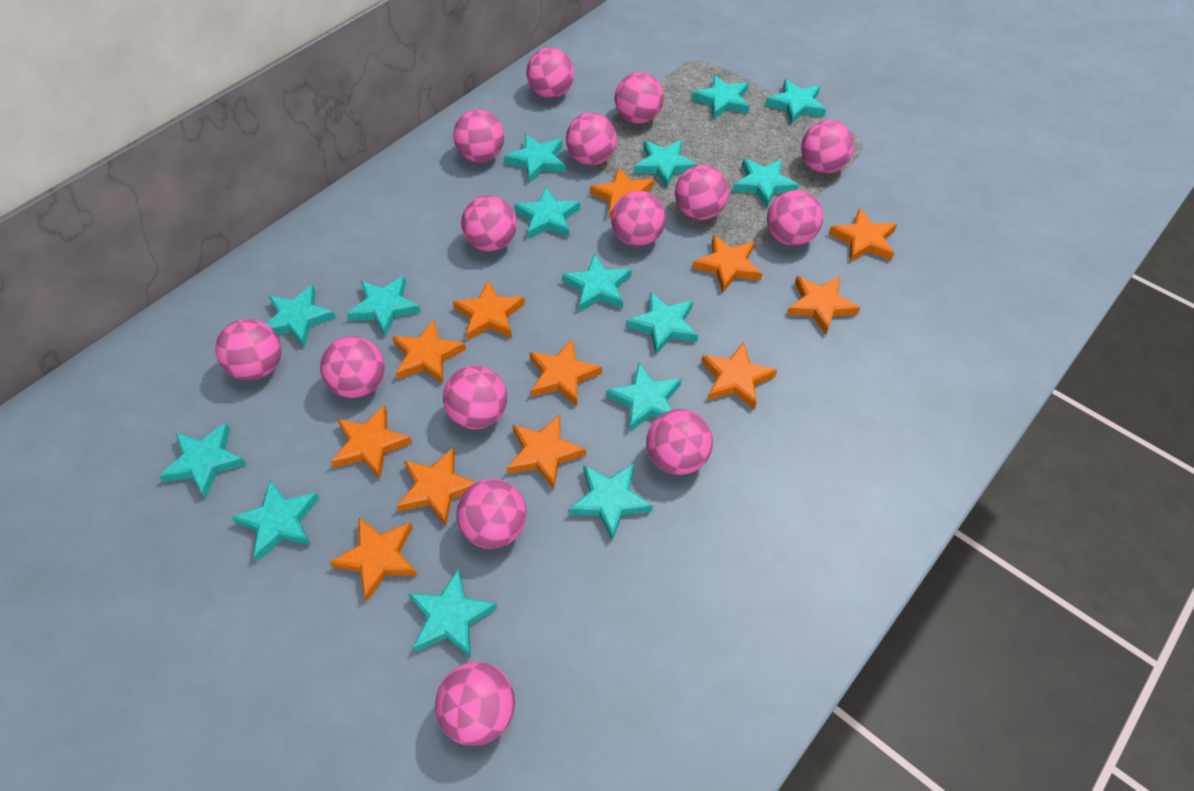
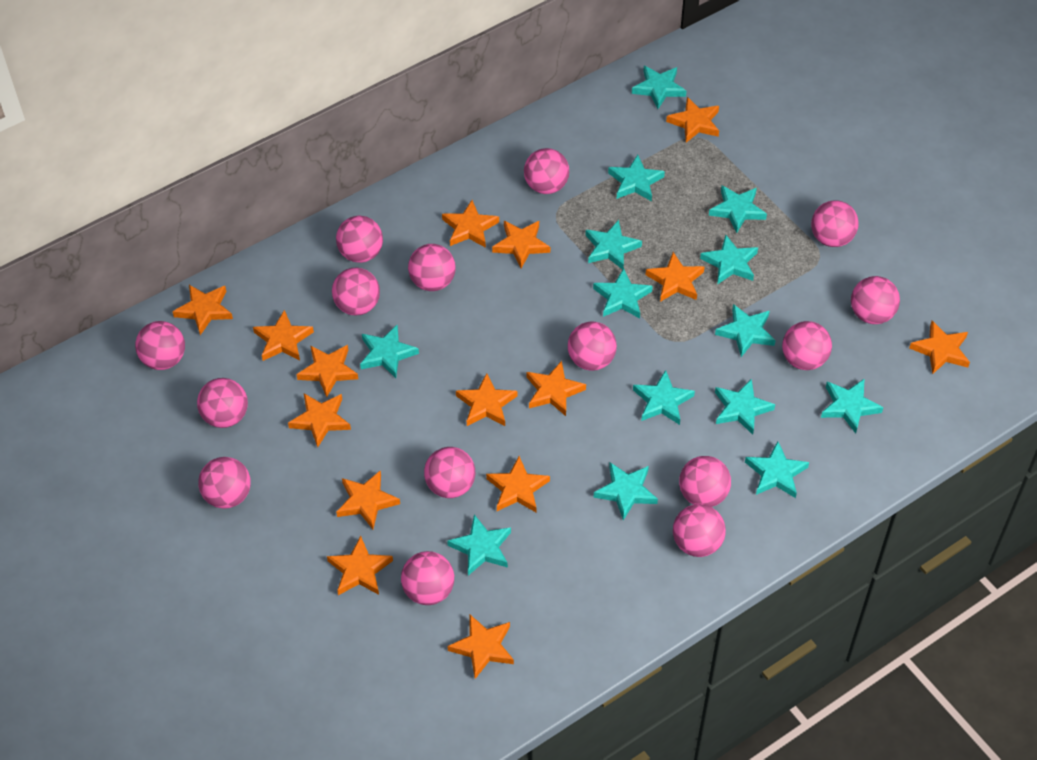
orange star: [330,518,418,601] [331,405,412,479] [392,320,466,383] [397,448,476,525] [452,280,525,341] [507,414,586,489] [529,338,602,406] [590,167,654,219] [692,235,762,293] [701,342,777,410] [787,276,860,335] [829,208,897,262] = 12 -> [172,285,233,335] [253,310,314,361] [288,393,351,447] [296,345,358,397] [327,536,393,595] [336,470,400,529] [442,200,499,248] [447,615,514,679] [456,373,517,426] [486,456,550,512] [492,221,550,268] [527,361,586,416] [646,252,704,302] [666,97,719,143] [909,321,970,375] = 15
turquoise star: [159,423,247,498] [231,480,320,561] [267,285,336,347] [347,276,421,337] [408,568,497,658] [504,134,566,183] [514,187,580,239] [562,253,632,312] [569,463,653,540] [606,362,681,431] [626,292,698,355] [634,140,697,188] [692,75,750,120] [733,158,799,208] [766,79,826,124] = 15 -> [360,325,419,378] [447,515,511,576] [585,220,642,270] [593,268,653,318] [594,463,658,520] [608,155,665,201] [632,66,686,109] [633,370,695,425] [700,235,758,284] [709,185,767,233] [715,304,776,357] [715,379,775,435] [745,441,809,498] [821,379,884,434] = 14

